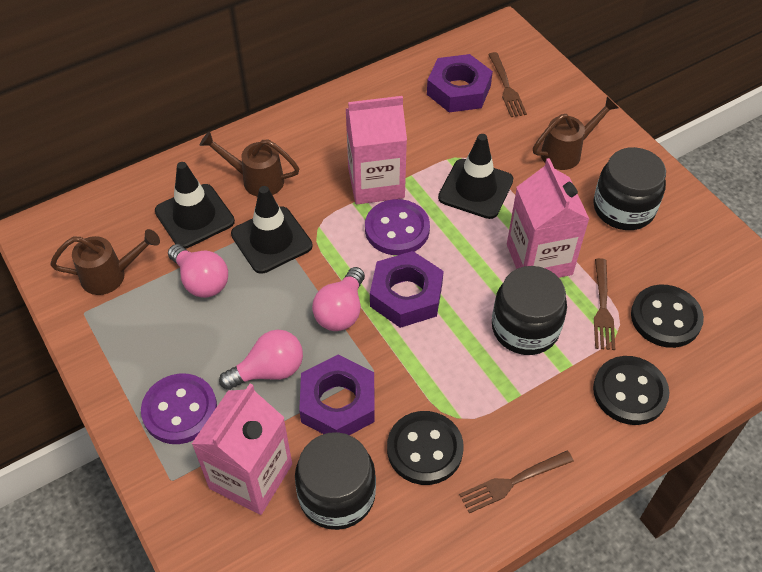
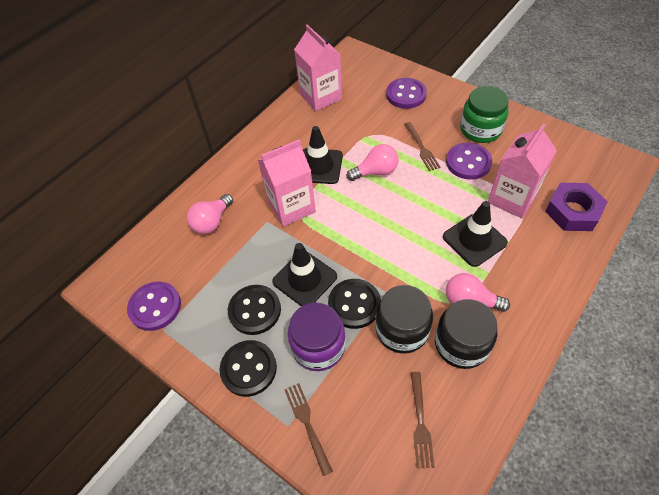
black jar: [295,432,376,530] [492,266,567,355] [593,147,666,230] = 3 -> [375,285,433,354] [435,299,497,369] = 2
brown watering can: [50,229,160,295] [200,131,299,197] [533,97,619,170] = 3 -> none = 0
green jar: none = 0 -> [460,86,509,143] = 1
purple button: [141,374,217,444] [365,199,430,255] = 2 -> [127,281,181,331] [386,78,427,109] [446,143,492,180] = 3
purple jar: none = 0 -> [288,302,346,371] = 1
purple nut: [299,355,375,435] [370,251,444,328] [427,54,493,112] = 3 -> [545,183,608,231] = 1

